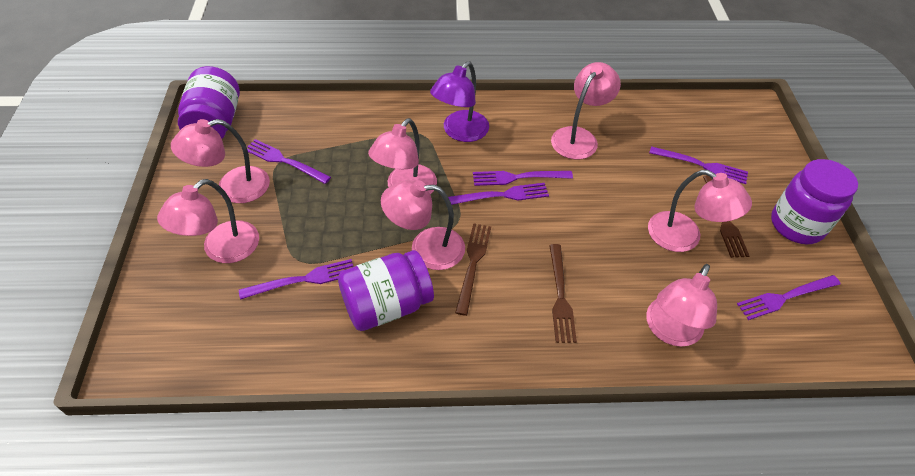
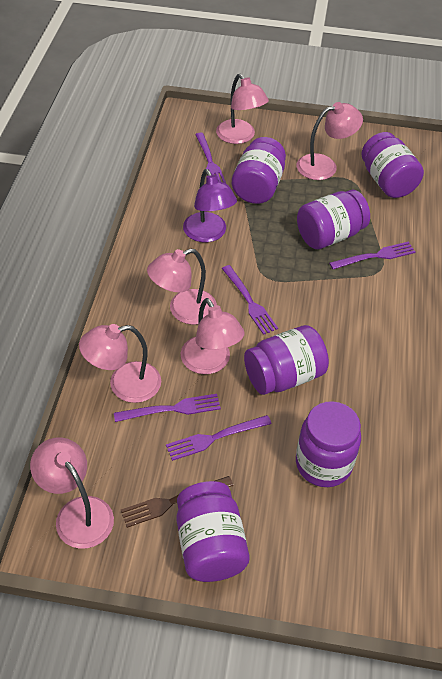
brown fork: [455,223,491,316] [549,244,577,343] [703,175,749,258] = 3 -> [121,476,233,528] = 1
pink lamp: [157,179,259,263] [171,119,270,203] [368,118,437,194] [381,180,465,270] [551,62,621,159] [646,264,717,347] [648,170,752,252] = 7 -> [30,437,114,549] [79,324,161,403] [147,249,217,325] [181,298,245,374] [216,74,269,144] [297,102,363,180] = 6
purple fork: [239,259,353,300] [247,139,331,184] [448,183,549,205] [473,171,573,186] [649,146,748,184] [737,275,840,320] = 6 -> [114,394,221,422] [166,415,272,461] [195,133,226,183] [222,265,278,335] [329,242,415,269] = 5
purple jar: [178,66,240,139] [338,250,434,331] [771,159,858,244] = 3 -> [176,481,249,582] [232,137,286,204] [244,325,329,395] [296,401,361,487] [297,190,370,249] [361,132,424,198] = 6

